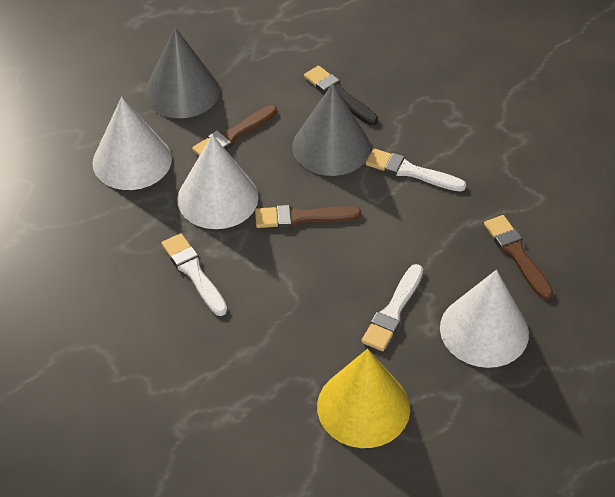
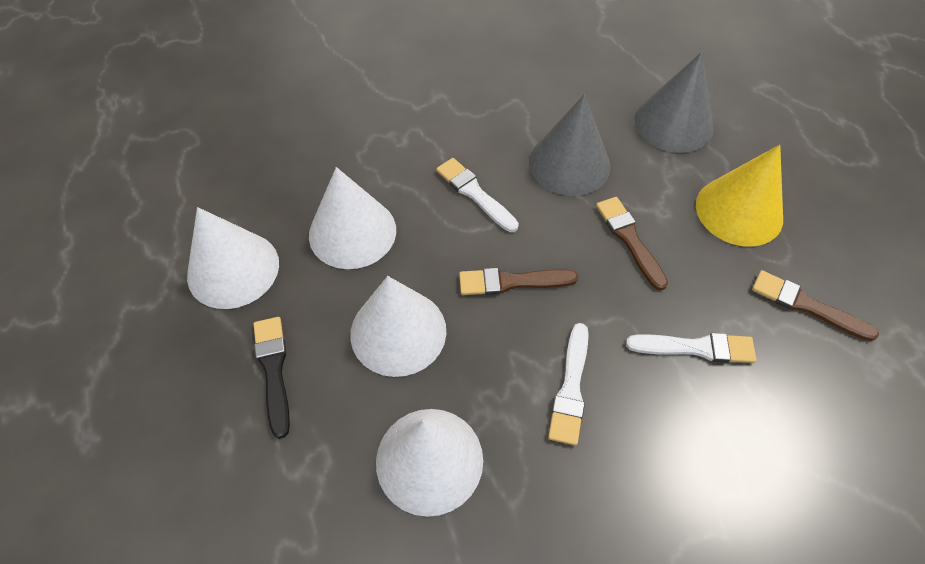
white cone: [92,97,172,190] [177,135,259,229] [440,270,529,368] = 3 -> [187,207,279,309] [309,167,396,269] [350,276,446,377] [376,409,483,517] = 4

